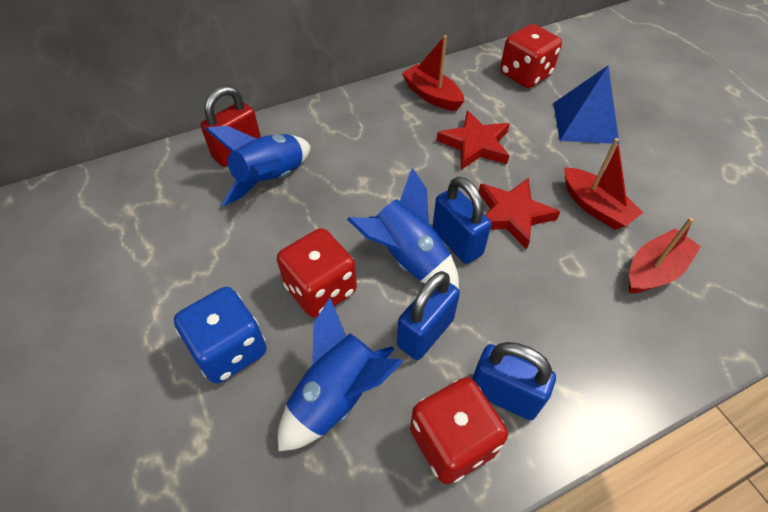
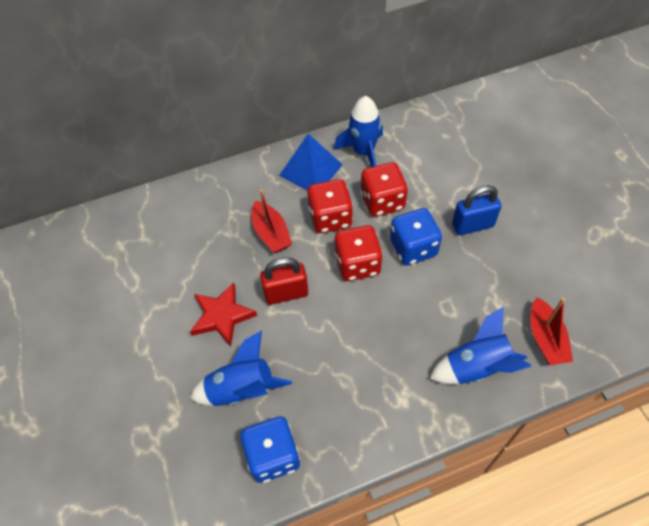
blue dice: [174,287,267,383] = 1 -> [240,416,300,483] [390,208,442,266] = 2
blue padlock: [397,271,460,360] [432,177,491,264] [472,342,556,420] = 3 -> [452,185,501,235] = 1
red boat: [402,35,464,111] [564,138,644,230] [629,217,701,293] = 3 -> [252,189,292,253] [530,297,573,365] = 2
red star: [437,111,510,170] [479,178,560,250] = 2 -> [190,282,257,346] = 1

